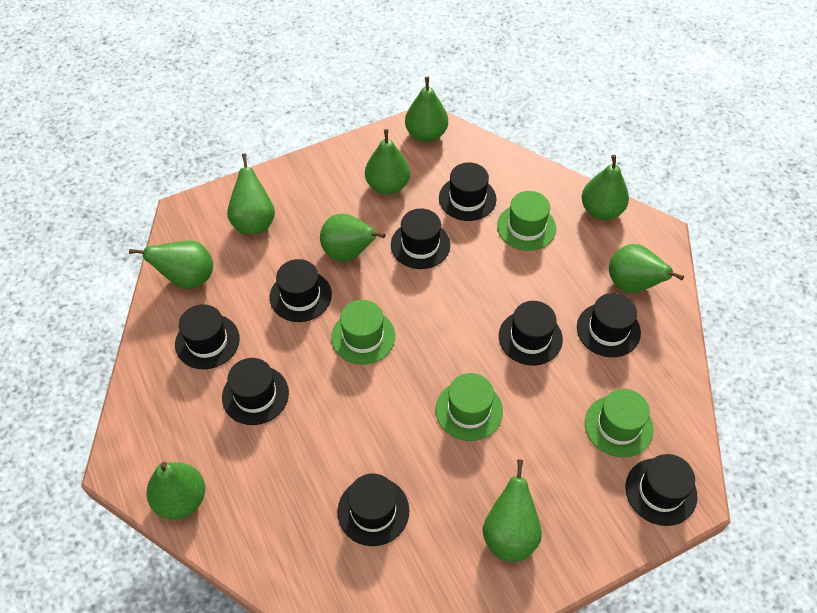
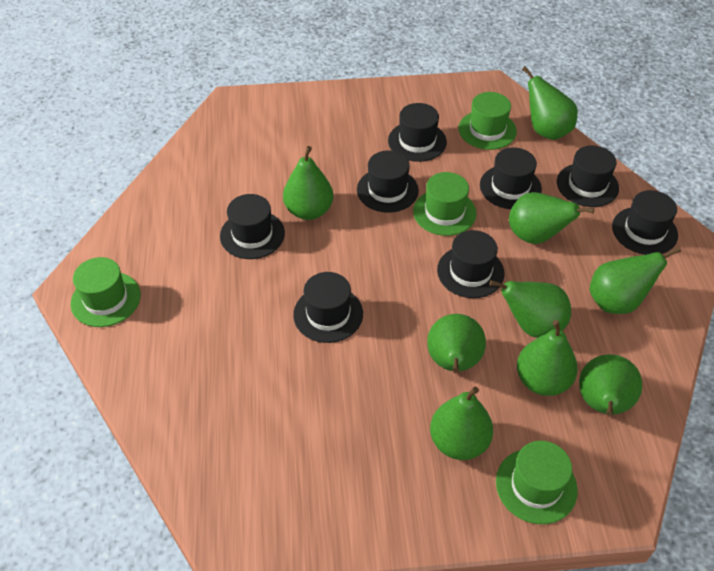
black hat: [175,304,240,369] [222,358,289,425] [270,259,332,322] [337,473,409,546] [391,208,450,269] [439,162,496,221] [499,301,563,366] [577,293,641,357] [625,454,697,526] = 9 -> [220,194,285,259] [293,272,363,343] [357,150,419,213] [388,103,447,162] [437,230,504,298] [480,148,542,209] [557,145,619,207] [612,190,678,255] = 8

